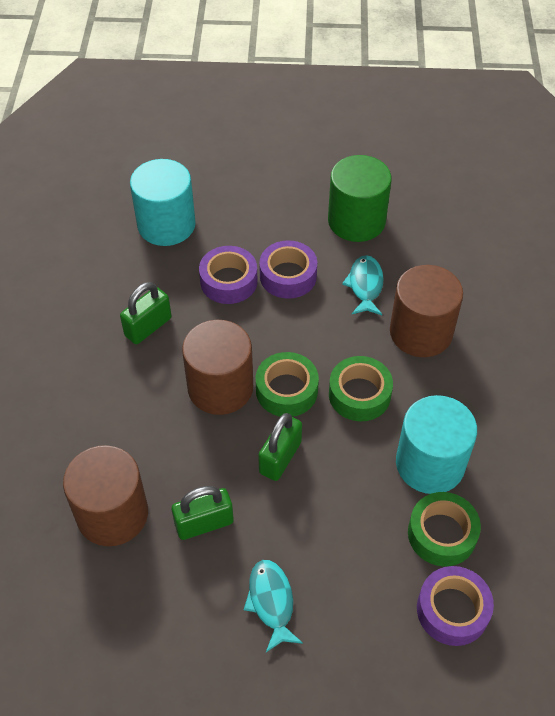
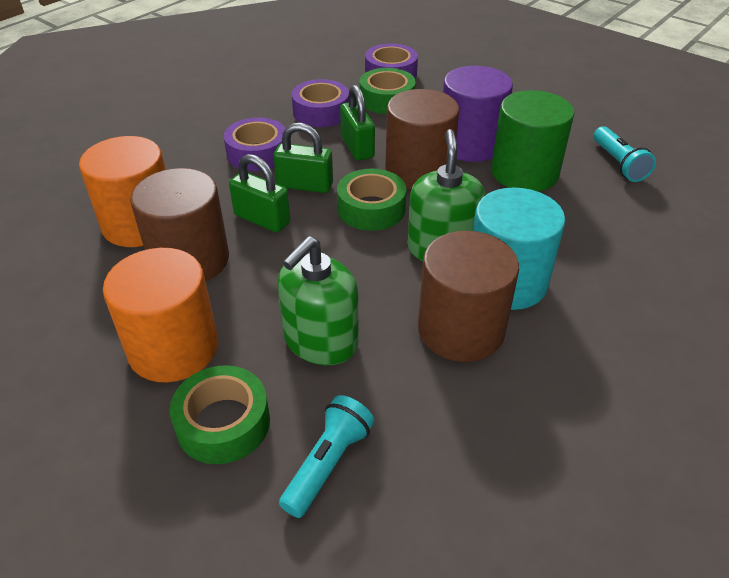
green soap dispenser: none = 0 -> [277,236,359,365] [407,129,485,261] = 2
orange cylinder: none = 0 -> [79,136,166,247] [103,248,218,383] = 2
purple cylinder: none = 0 -> [443,66,513,162] = 1
turquoise cylinder: [130,159,196,246] [396,395,477,494] = 2 -> [473,187,565,310] = 1
turquoise fish: [244,560,303,652] [342,255,384,315] = 2 -> none = 0
turquoise flashlight: none = 0 -> [279,395,374,518] [594,126,656,182] = 2

